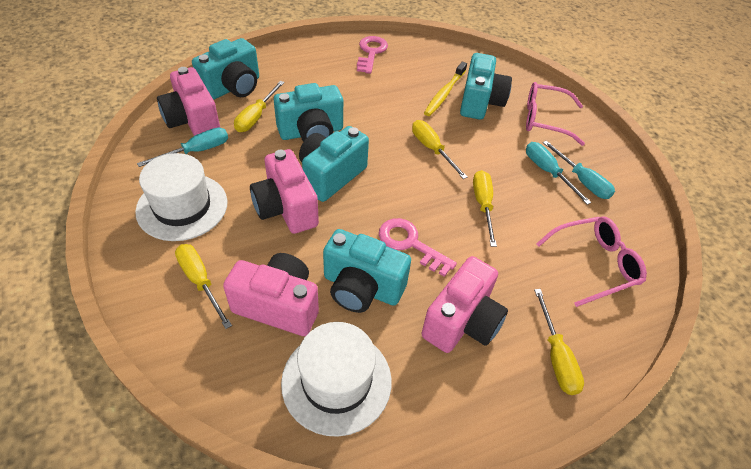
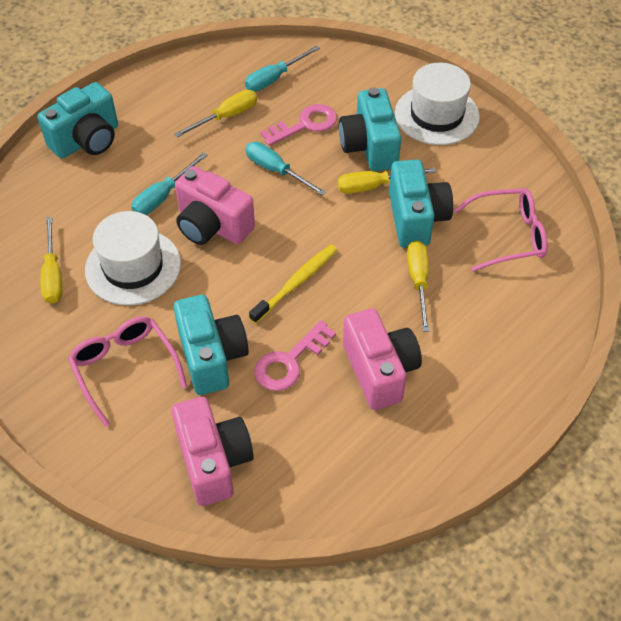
pink camera: [157,67,220,136] [223,253,319,336] [250,149,319,234] [421,256,508,353] = 4 -> [172,397,254,506] [175,166,255,245] [343,308,422,410] = 3
turquoise camera: [192,38,259,100] [274,83,343,142] [299,126,369,202] [323,229,411,313] [460,53,512,120] = 5 -> [38,82,118,159] [174,295,249,395] [339,87,401,171] [389,160,453,248] = 4
yellow screwdriver: [175,244,232,329] [234,81,285,132] [412,120,468,179] [473,170,497,247] [534,289,584,395] = 5 -> [40,217,63,304] [174,90,257,137] [338,167,436,194] [407,240,430,332] = 4

